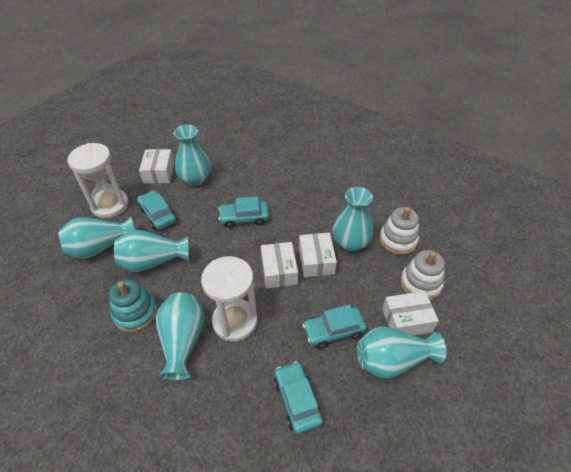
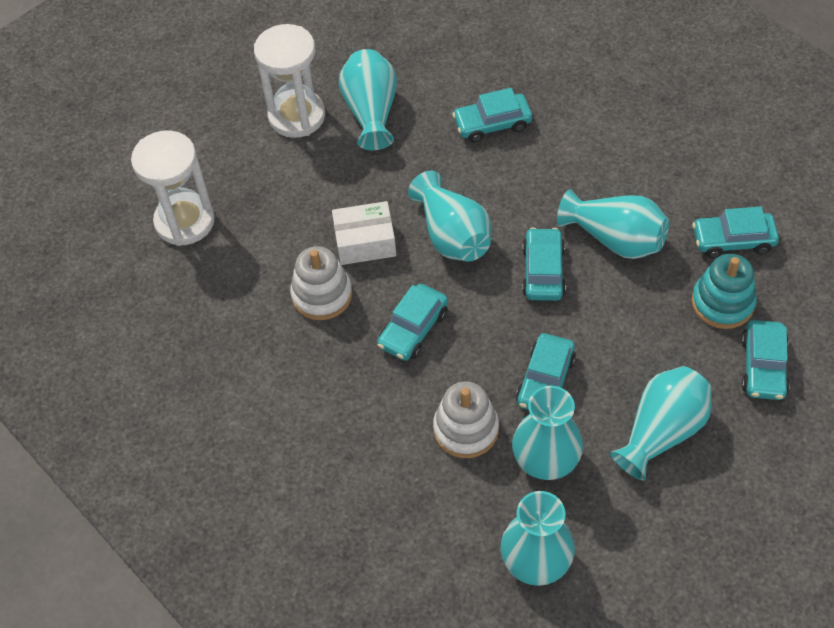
turquoise car: [137,190,177,230] [218,196,269,228] [274,361,323,434] [302,305,366,349] = 4 -> [377,284,448,361] [452,88,532,143] [516,333,576,410] [522,227,566,301] [692,206,779,258] [741,320,790,400] = 6
white box: [139,149,174,183] [261,242,298,288] [299,233,337,277] [382,291,439,335] = 4 -> [332,201,396,265] = 1

